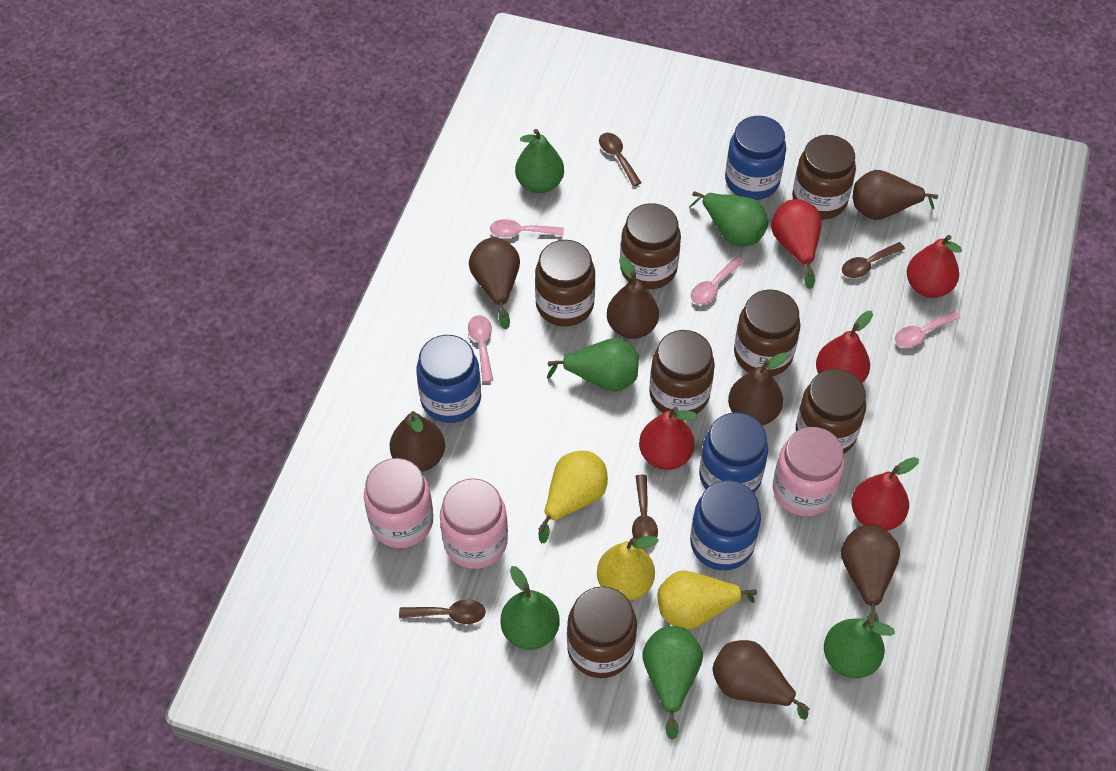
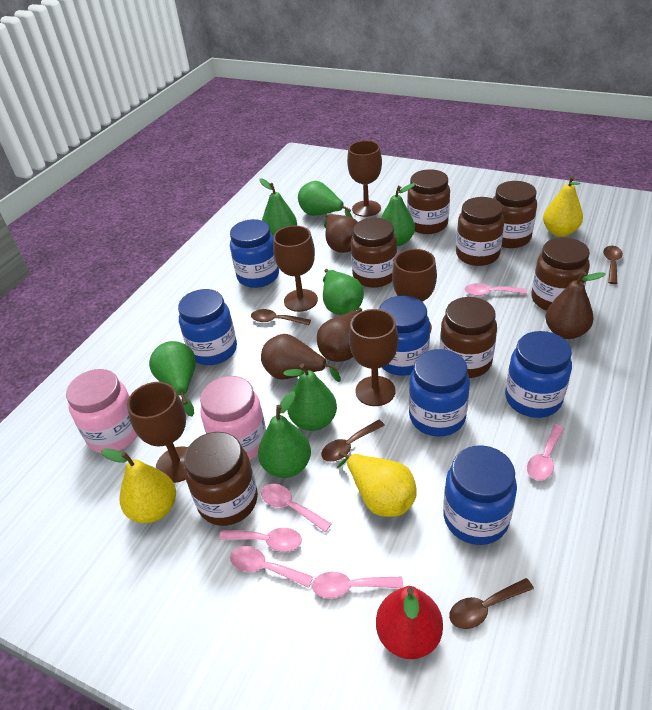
blue jar: [416,335,481,423] [690,480,761,570] [699,412,768,493] [725,116,786,200] = 4 -> [178,289,237,365] [230,219,279,288] [379,295,430,376] [409,349,470,437] [443,445,517,545] [505,331,572,418] = 6
brown goblet: none = 0 -> [127,382,188,483] [273,225,318,312] [347,141,382,217] [349,309,398,406] [392,249,437,332] = 5
brown pear: [390,411,445,472] [469,238,520,330] [607,256,659,339] [712,640,810,720] [728,352,788,425] [841,525,900,622] [853,170,938,220] = 7 -> [261,334,341,382] [317,308,362,362] [324,214,357,253] [545,271,606,339] = 4
green pear: [500,566,560,650] [515,129,564,193] [547,338,639,392] [643,626,703,740] [689,191,768,246] [824,618,895,678] = 6 -> [149,341,196,416] [258,391,311,478] [259,178,297,236] [283,363,337,431] [298,181,353,218] [323,269,364,315] [381,183,415,246] = 7
pink jar: [364,458,433,548] [440,478,508,569] [773,427,844,517] = 3 -> [66,369,138,453] [200,376,266,460] = 2
pink spoon: [468,315,493,382] [490,219,564,237] [691,257,744,305] [895,311,961,348] = 4 -> [219,528,302,552] [230,546,313,588] [261,484,332,532] [312,572,403,598] [464,283,527,296] [527,424,565,481] = 6
red pear: [639,407,697,470] [771,199,822,289] [816,311,873,383] [851,457,919,531] [907,235,962,298] = 5 -> [376,586,443,659] = 1

